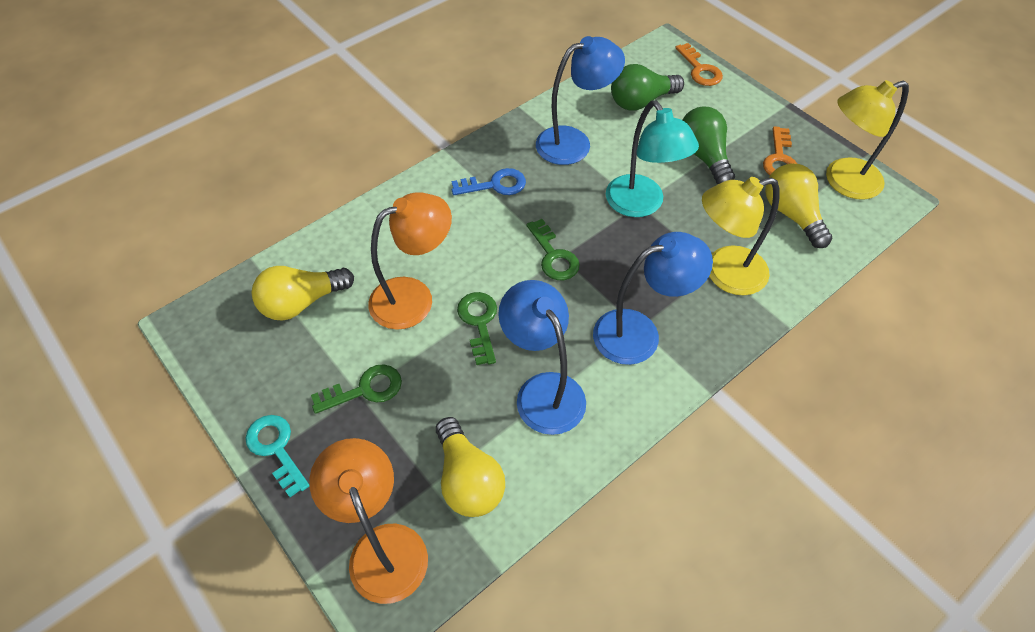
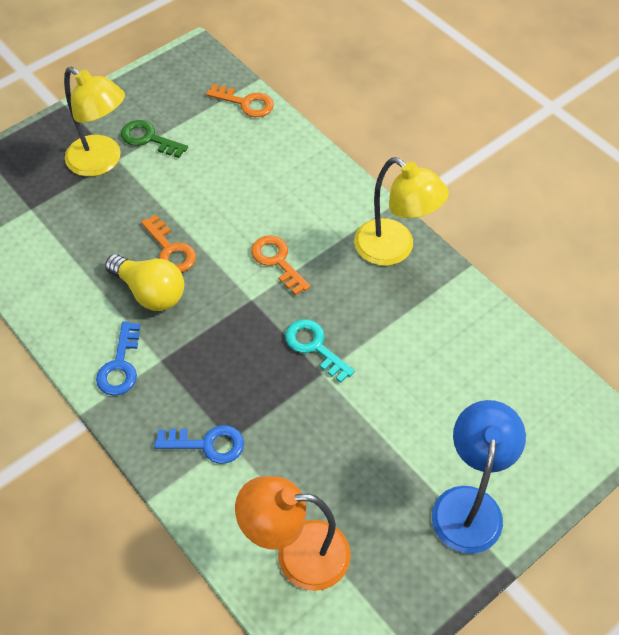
blue key: [452,168,526,195] = 1 -> [96,322,140,396] [154,425,244,464] = 2
blue lamp: [498,280,586,435] [536,36,625,165] [593,232,713,365] = 3 -> [432,400,526,554] = 1
green key: [311,364,402,414] [457,292,497,365] [526,219,580,280] = 3 -> [121,120,188,158] = 1
green light bulb: [611,64,684,111] [682,107,735,185] = 2 -> none = 0
orange key: [675,43,723,86] [763,126,797,175] = 2 -> [141,215,196,273] [206,84,274,117] [251,235,310,295] = 3
orange lamp: [309,438,428,604] [368,192,452,330] = 2 -> [235,476,351,591] = 1
turquoise lamp: [606,101,699,217] = 1 -> none = 0
yellow light bulb: [251,266,354,321] [436,417,505,517] [765,163,832,248] = 3 -> [105,254,184,311] = 1

